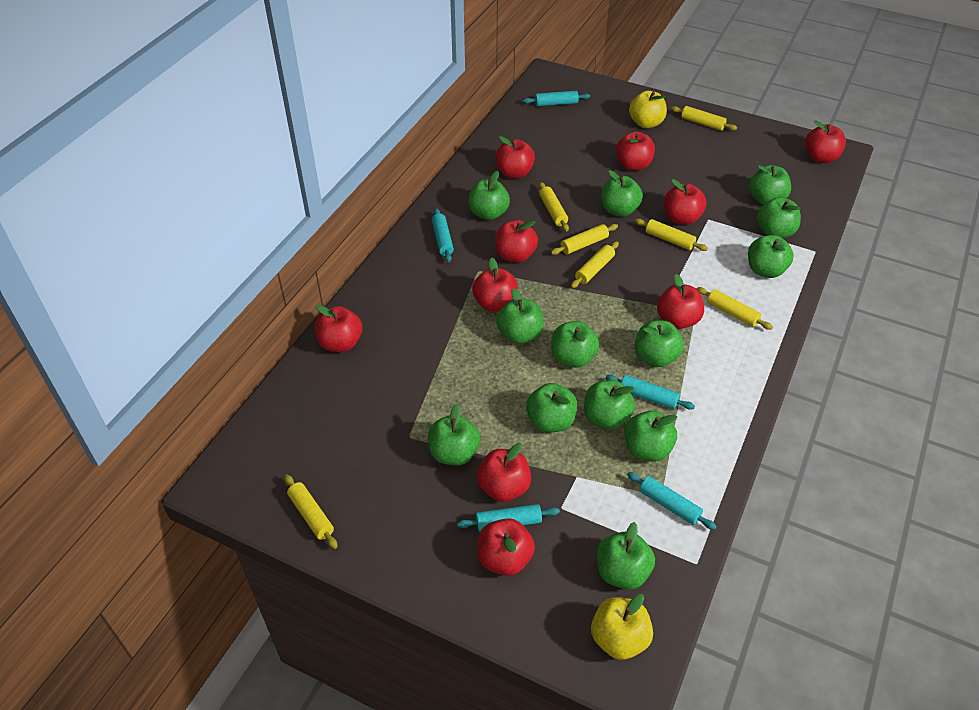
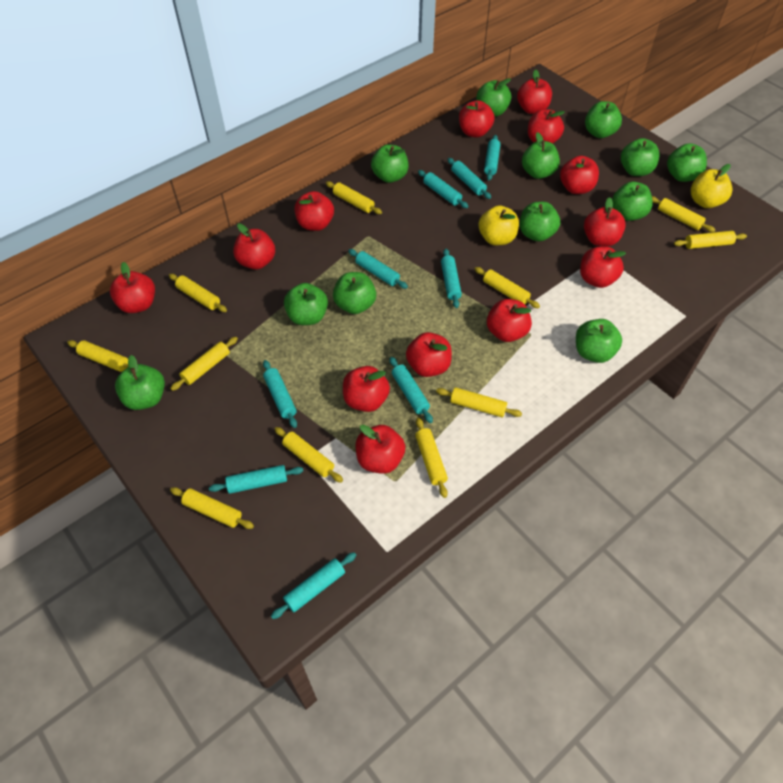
green apple: [428,404,480,465] [468,171,510,220] [496,288,543,344] [526,383,577,432] [551,321,599,368] [584,380,635,429] [597,522,655,590] [601,170,643,217] [624,411,677,462] [635,320,684,367] [748,235,794,278] [749,165,791,205] [757,197,801,238] = 13 -> [115,355,165,410] [284,283,328,325] [333,272,376,314] [371,144,409,183] [476,78,511,117] [520,202,560,241] [522,132,560,179] [576,319,622,363] [585,101,622,138] [612,182,653,221] [621,138,659,176] [667,143,707,182] = 12
red apple: [315,305,362,352] [472,258,518,312] [477,443,531,502] [478,518,535,576] [495,136,535,178] [495,220,538,263] [615,131,655,171] [657,274,704,329] [664,179,706,225] [805,120,846,163] = 10 -> [110,262,155,313] [233,223,275,270] [295,191,334,231] [343,366,390,412] [355,425,405,474] [406,332,452,377] [459,100,494,138] [487,299,532,342] [517,69,552,114] [528,109,565,144] [560,156,599,194] [580,246,626,288] [584,197,626,247] = 13
turquoise rolling pin: [432,208,454,262] [457,504,560,532] [523,91,590,106] [606,375,695,410] [627,472,717,530] = 5 -> [209,465,303,494] [263,360,297,428] [271,552,356,619] [348,249,408,289] [390,357,433,423] [418,170,468,208] [441,249,462,308] [447,158,491,199] [484,135,500,181] = 9
yellow rolling pin: [284,474,338,549] [539,182,569,232] [551,224,618,255] [571,241,619,288] [635,219,708,251] [671,106,737,131] [697,287,773,330] = 7 -> [67,340,129,372] [169,274,227,312] [170,337,238,391] [170,487,254,529] [275,427,343,483] [326,181,382,214] [415,418,448,498] [436,387,522,417] [475,267,540,308] [652,196,715,232] [674,231,747,249] = 11

